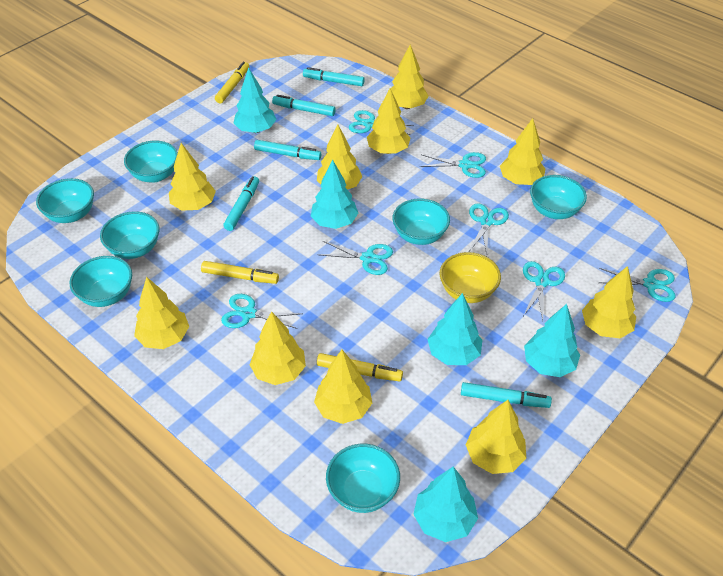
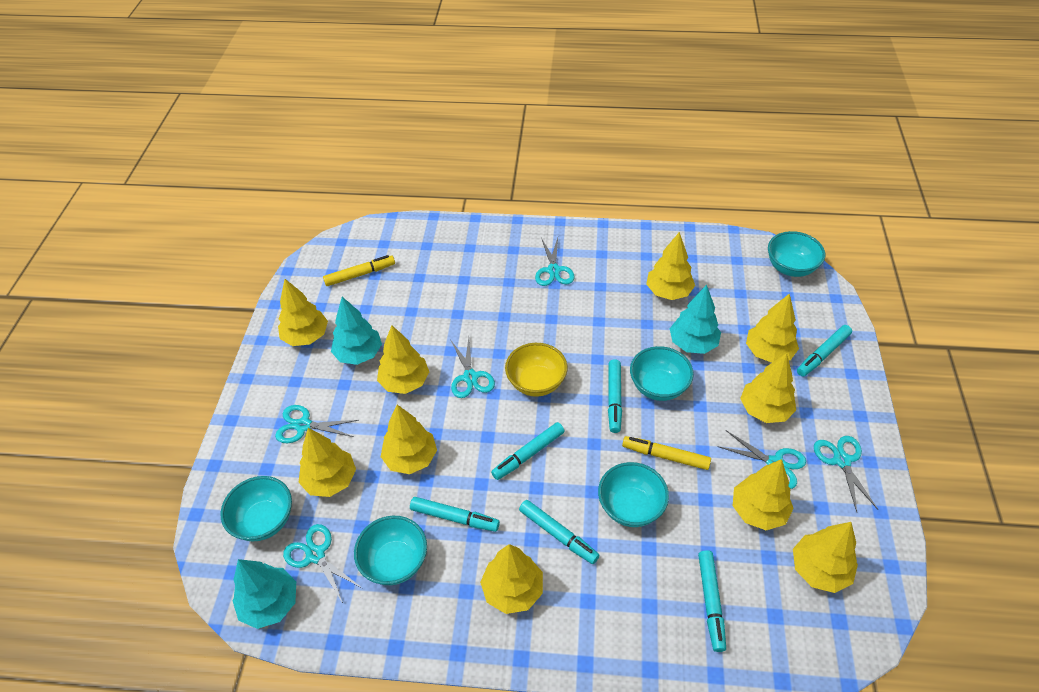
turquoise bowl: [36,178,94,223] [69,256,132,307] [100,211,159,259] [124,141,178,182] [326,444,400,513] [392,198,450,245] [530,175,587,219] = 7 -> [220,476,292,541] [354,516,427,585] [598,462,669,527] [630,346,694,401] [768,231,825,277] = 5
turquoise marker: [223,176,259,231] [254,140,321,160] [272,95,336,116] [303,67,365,86] [461,382,552,408] = 5 -> [410,497,500,532] [491,422,565,480] [519,500,599,564] [608,359,622,433] [698,550,726,652] [797,325,852,376] = 6
turquoise scissors: [221,294,303,329] [319,241,393,275] [349,110,414,135] [420,152,486,178] [469,203,509,255] [523,261,565,320] [598,268,675,302] = 7 -> [275,405,359,443] [283,524,362,603] [450,337,495,398] [535,238,575,286] [717,430,806,489] [814,436,878,512] = 6
turquoise tree: [233,67,277,133] [311,159,358,229] [413,466,478,542] [427,293,482,365] [524,304,580,377] = 5 -> [233,559,296,629] [331,297,382,365] [670,285,721,354] = 3
yellow marker: [201,261,279,284] [215,62,249,103] [317,353,403,381] = 3 -> [323,255,395,286] [622,436,711,470] = 2

